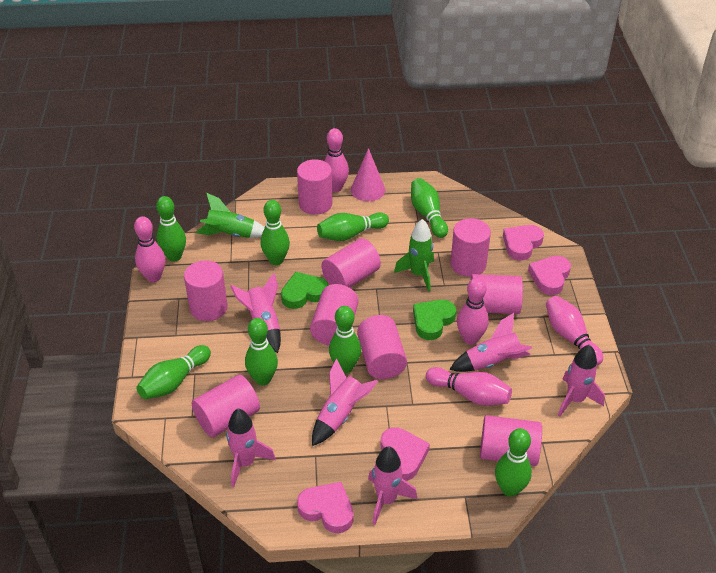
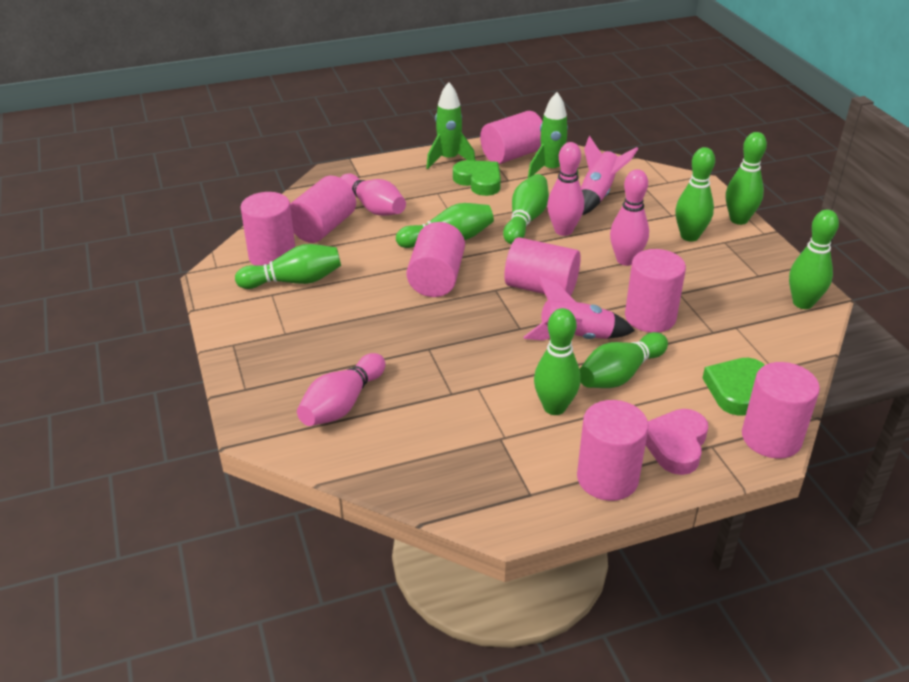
pink bowling pin: [134,216,165,282] [324,128,349,192] [426,367,512,406] [457,277,489,345] [546,296,603,365] = 5 -> [297,353,385,426] [340,174,406,216] [547,142,584,236] [610,169,649,266] = 4
pink cone: [351,148,385,201] = 1 -> none = 0
pink cylinder: [184,260,228,321] [192,375,260,437] [297,159,333,215] [310,284,358,345] [322,238,381,288] [357,315,407,379] [450,218,491,277] [470,274,523,314] [480,415,542,466] = 9 -> [240,192,295,266] [290,176,356,243] [406,222,465,297] [480,111,543,164] [504,237,581,296] [577,400,648,501] [625,249,686,333] [742,362,820,459] = 8
pink heart: [297,482,354,533] [381,427,430,481] [503,225,544,261] [528,256,571,295] = 4 -> [646,409,708,475] = 1
pink rocket: [227,409,276,487] [230,273,281,353] [312,358,378,446] [368,446,417,525] [449,313,532,372] [558,345,605,417] = 6 -> [524,276,635,341] [581,136,638,215] = 2

